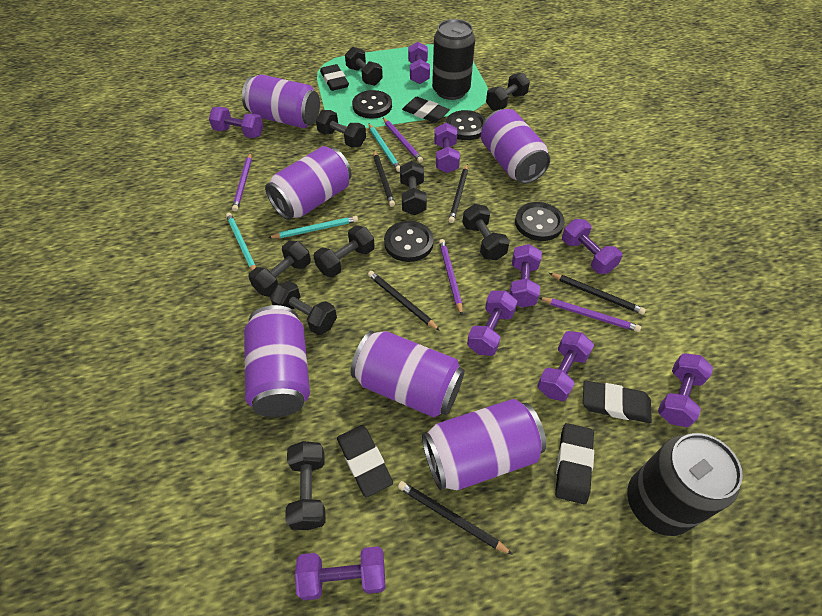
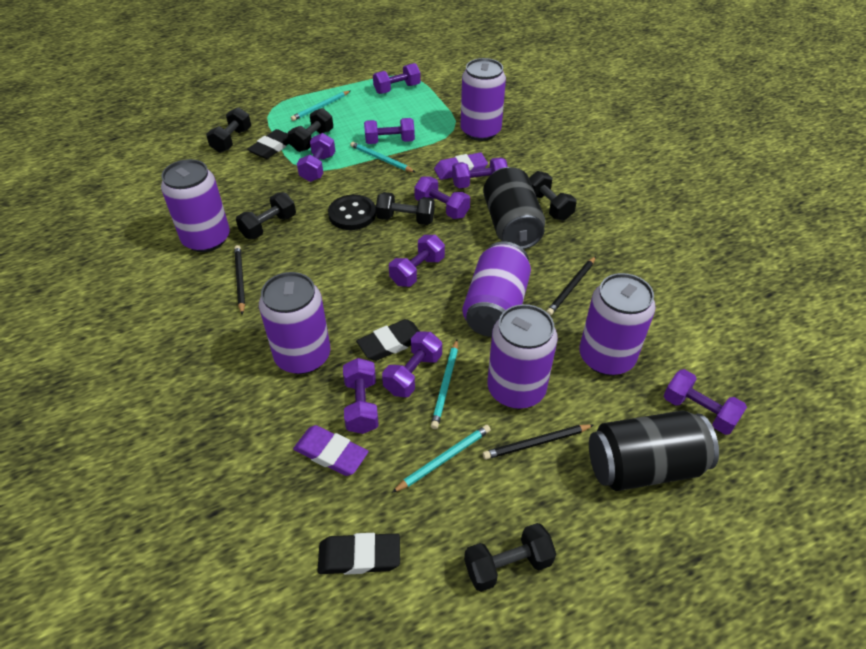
black button: [352,90,392,119] [384,221,434,262] [446,110,486,140] [515,202,564,241] = 4 -> [328,195,376,230] = 1
black dumbbell: [248,241,311,297] [270,281,337,335] [285,441,326,530] [313,225,375,277] [316,110,366,148] [345,47,383,86] [400,161,427,215] [462,204,510,260] [486,73,530,111] = 9 -> [206,107,251,153] [236,192,296,239] [288,108,333,152] [376,192,435,225] [464,523,556,592] [529,171,577,220] = 6
black eraser: [320,64,349,91] [337,425,393,498] [402,97,450,123] [555,423,594,504] [583,381,652,423] = 5 -> [247,129,289,159] [317,533,400,575] [356,319,420,361] = 3
black pencil: [368,271,440,331] [373,151,395,207] [398,481,513,555] [448,164,468,223] [549,273,646,315] = 5 -> [234,245,245,315] [483,424,594,460] [546,256,596,316] = 3
purple eraser: none = 0 -> [293,425,369,476] [434,152,488,180] = 2
purple pencil: [232,153,252,212] [383,118,423,163] [439,239,463,315] [539,297,641,332] = 4 -> none = 0
turquoise pencil: [226,213,256,271] [268,216,358,238] [368,123,400,172] = 3 -> [290,91,350,121] [350,142,415,172] [392,425,491,493] [431,340,458,429] = 4

